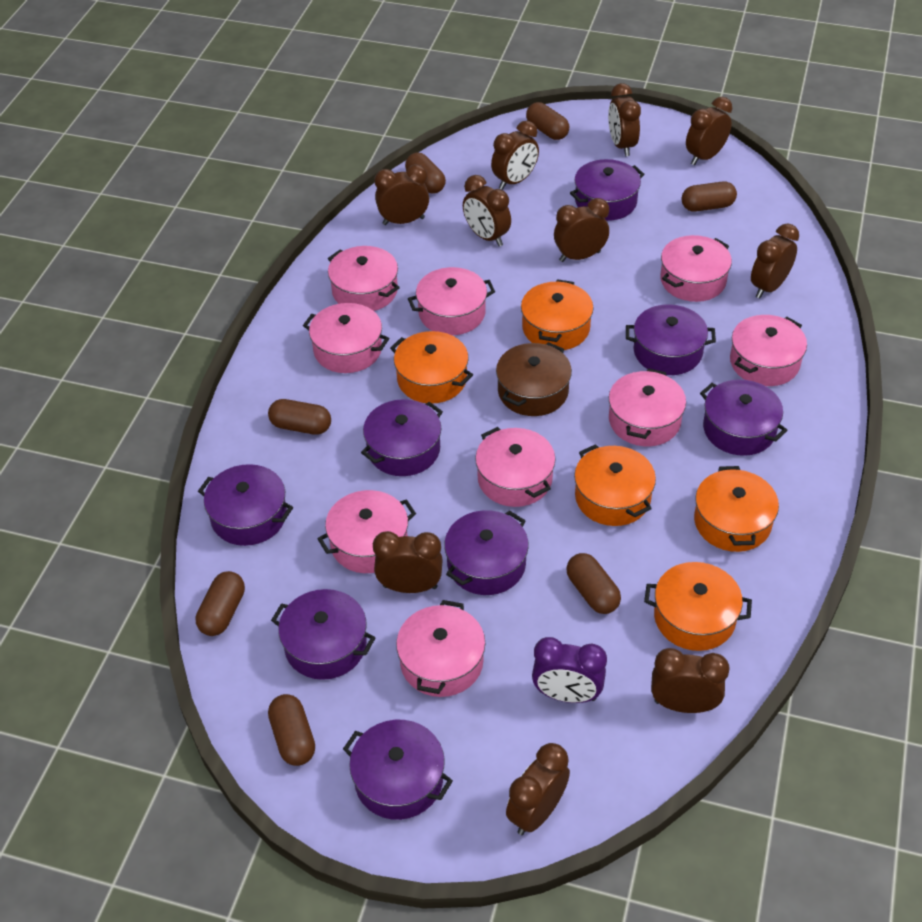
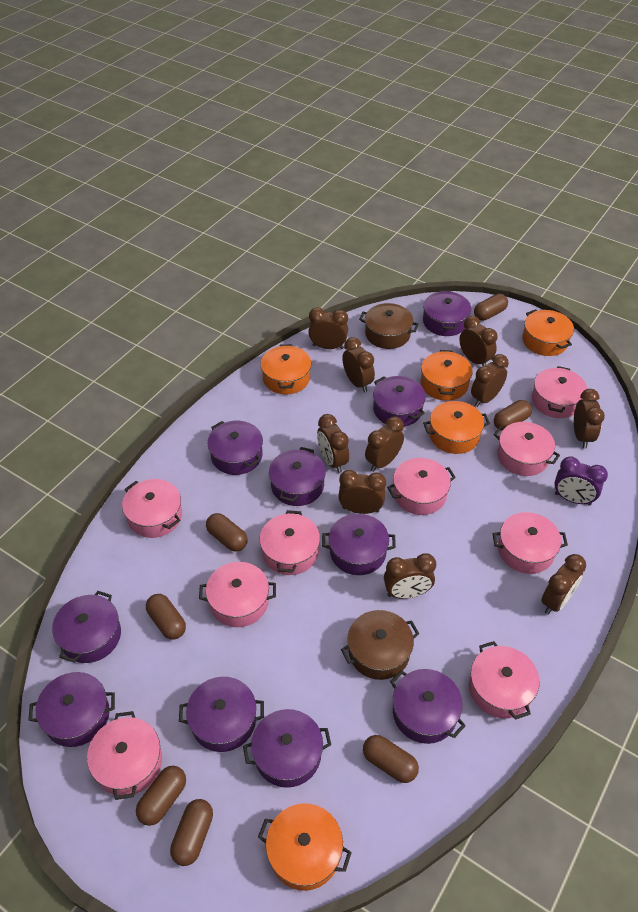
brown pot: [496,342,572,416] = 1 -> [341,610,419,680] [359,303,419,349] = 2
purple pot: [198,464,293,546] [271,589,375,680] [343,720,453,820] [361,399,443,476] [444,510,529,595] [570,159,645,221] [626,304,716,375] [700,379,788,456] = 8 -> [28,672,115,747] [52,591,121,663] [179,677,264,752] [207,421,263,475] [243,709,331,788] [269,447,326,506] [322,514,396,575] [373,376,426,427] [390,669,466,744] [423,290,471,336] = 10

